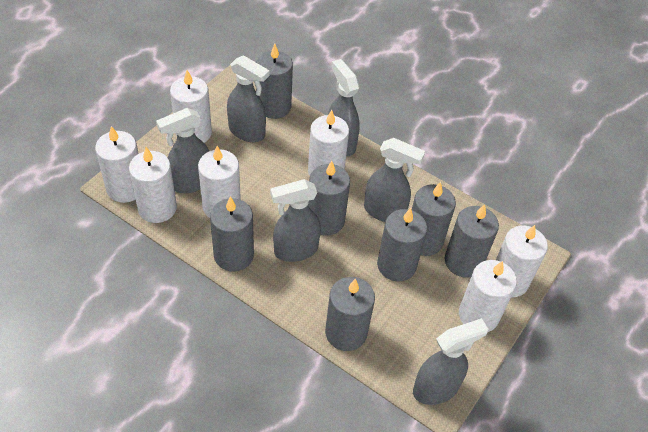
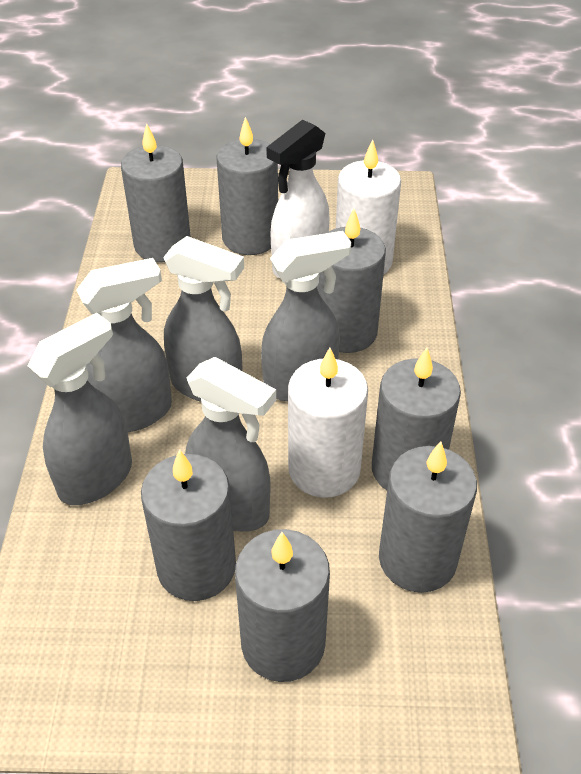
grey spray bottle: [156,108,209,193] [227,55,269,142] [270,179,321,262] [328,59,360,156] [364,138,425,222] [413,318,488,405] = 6 -> [28,313,132,505] [76,258,172,432] [163,236,244,402] [185,357,276,532] [261,231,351,401] = 5
white candle: [95,126,139,203] [129,147,177,223] [170,70,212,143] [198,146,241,218] [308,110,349,176] [459,260,517,332] [496,225,548,297] = 7 -> [288,348,368,498] [336,139,401,275] = 2
white spray bottle: none = 0 -> [266,120,330,278] = 1

